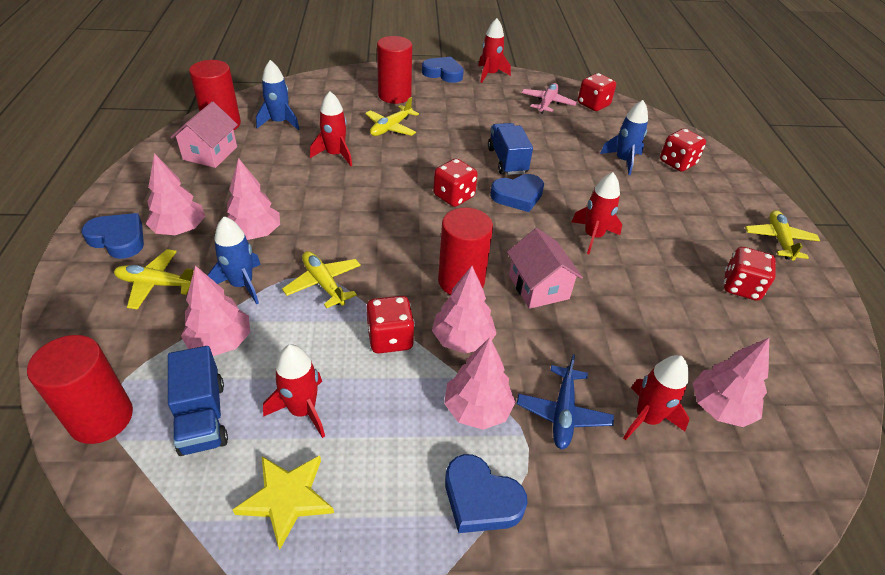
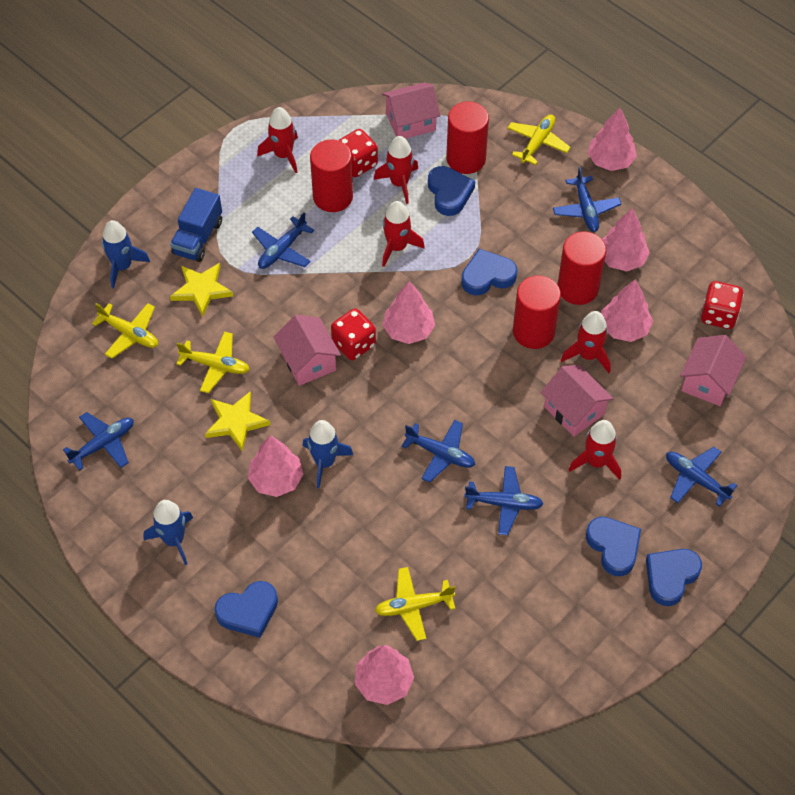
blue heart: [81,213,144,259] [422,57,464,83] [445,454,528,533] [490,174,544,212] = 4 -> [215,581,278,638] [428,166,475,216] [461,249,518,295] [586,517,641,576] [646,549,702,606] = 5
blue plane: [517,354,614,450] = 1 -> [63,412,134,471] [252,212,314,269] [401,420,475,483] [464,466,544,535] [553,167,621,232] [666,447,737,507] = 6
blue truck: [168,346,228,456] [488,123,533,175] = 2 -> [170,188,222,262] = 1
pink house: [170,101,238,168] [507,228,583,309] = 2 -> [274,314,341,386] [382,82,440,139] [541,365,614,437] [680,335,746,406] = 4
pink plane: [521,83,577,114] = 1 -> none = 0
red dice: [366,296,415,353] [433,158,478,207] [578,73,616,111] [660,128,706,171] [724,247,776,301] = 5 -> [331,309,376,360] [338,129,378,177] [701,281,744,329] = 3
yellow star: [232,455,334,550] = 1 -> [170,263,233,317] [205,391,270,451] = 2

